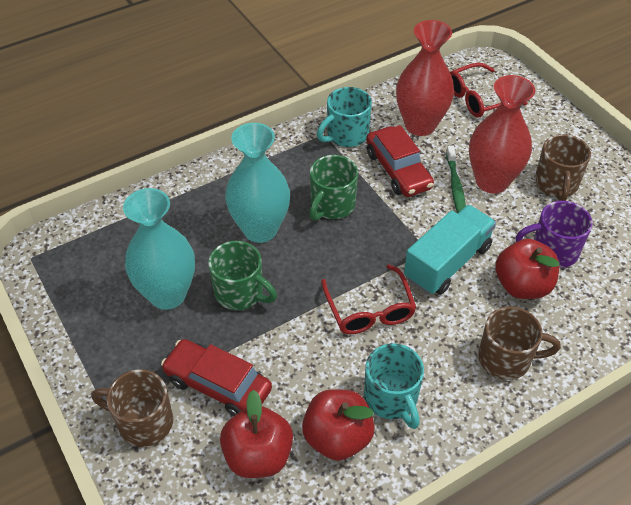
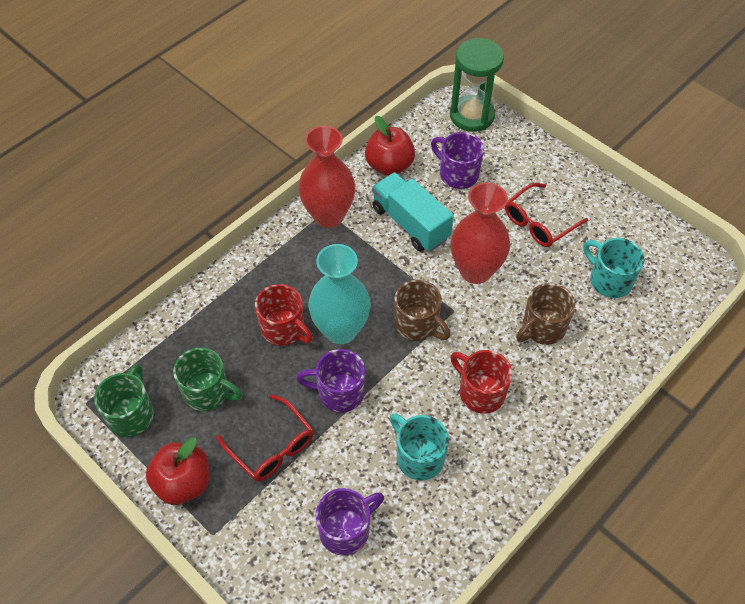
brown mug: [92,369,173,447] [478,306,561,380] [535,134,591,201] = 3 -> [394,280,450,341] [516,283,575,345] = 2
green hourglass: none = 0 -> [450,38,504,132] = 1
green toothbrush: [446,145,466,214] = 1 -> none = 0
purple mug: [516,201,593,268] = 1 -> [296,349,365,413] [316,488,384,556] [431,132,484,189] = 3
red apple: [220,390,293,478] [302,389,375,461] [496,239,559,299] = 3 -> [146,437,209,505] [365,116,415,176] = 2
red car: [161,339,272,416] [366,125,434,197] = 2 -> none = 0
red mug: none = 0 -> [255,284,313,346] [450,350,512,414] = 2
turquoise vase: [123,188,195,310] [225,123,290,243] = 2 -> [308,244,371,344] = 1

